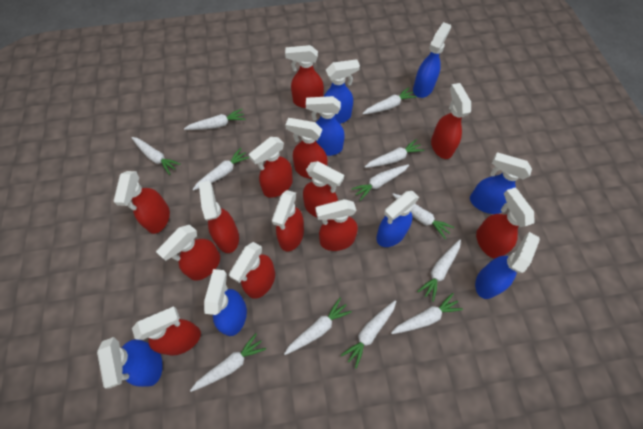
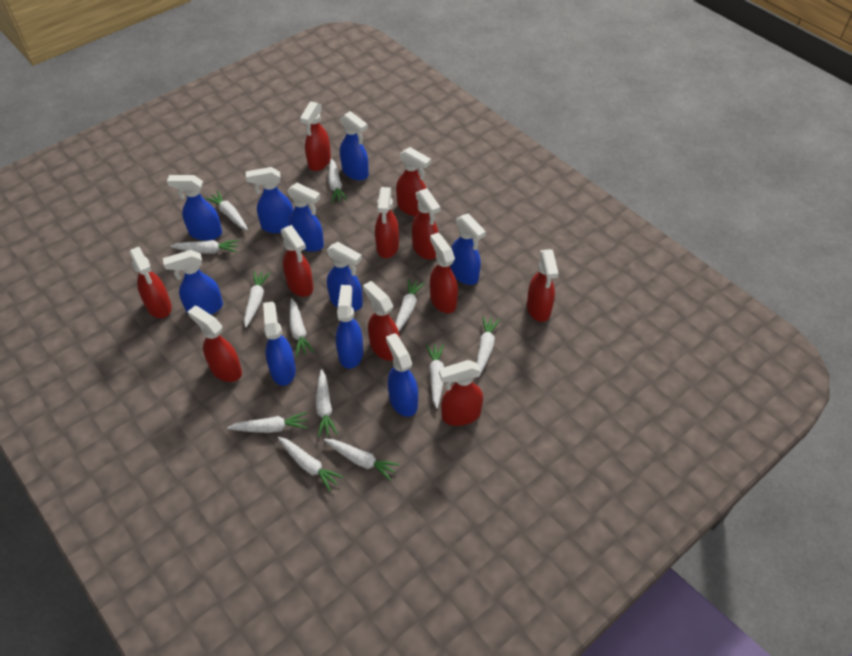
blue spray bottle: [97,337,163,389] [204,269,247,336] [306,96,345,156] [323,59,360,124] [376,191,419,247] [413,22,451,98] [470,153,532,214] [475,232,540,299] = 8 -> [163,250,223,315] [167,175,222,241] [246,167,293,233] [263,302,296,386] [287,183,324,252] [327,242,363,311] [336,285,363,369] [340,111,369,180] [386,333,418,417] [450,214,486,285] = 10
red spray bottle: [113,171,170,234] [132,306,201,356] [156,225,220,281] [199,181,239,253] [229,242,275,299] [249,137,293,198] [272,190,304,251] [285,45,324,108] [285,118,328,179] [303,161,344,217] [315,199,358,251] [431,83,471,159] [476,187,534,259] = 13 -> [129,247,172,318] [188,306,242,382] [281,225,313,297] [300,101,331,171] [363,281,400,361] [375,187,399,258] [396,147,431,216] [412,188,440,260] [430,233,458,313] [439,360,483,426] [527,249,559,322] = 11

